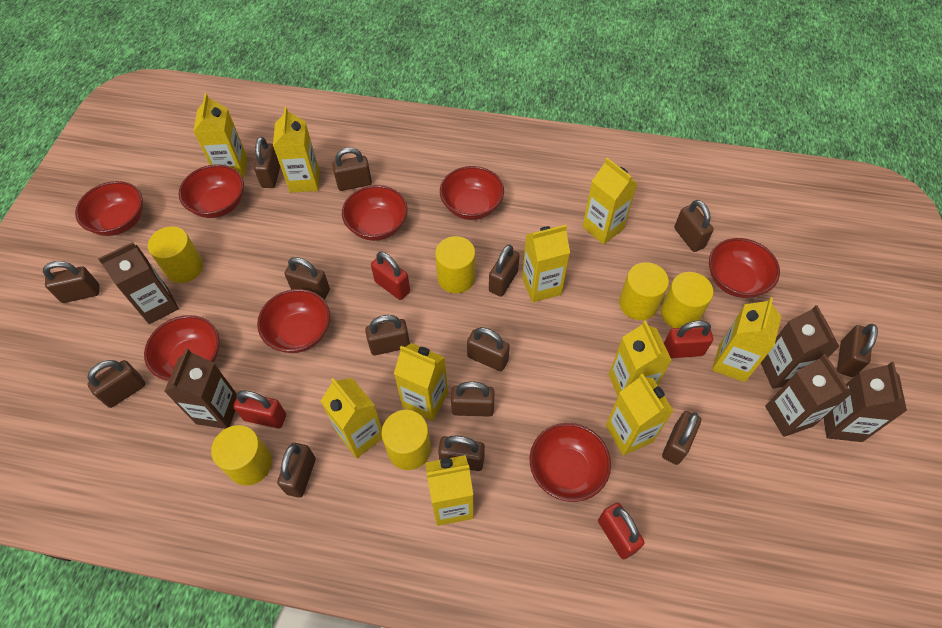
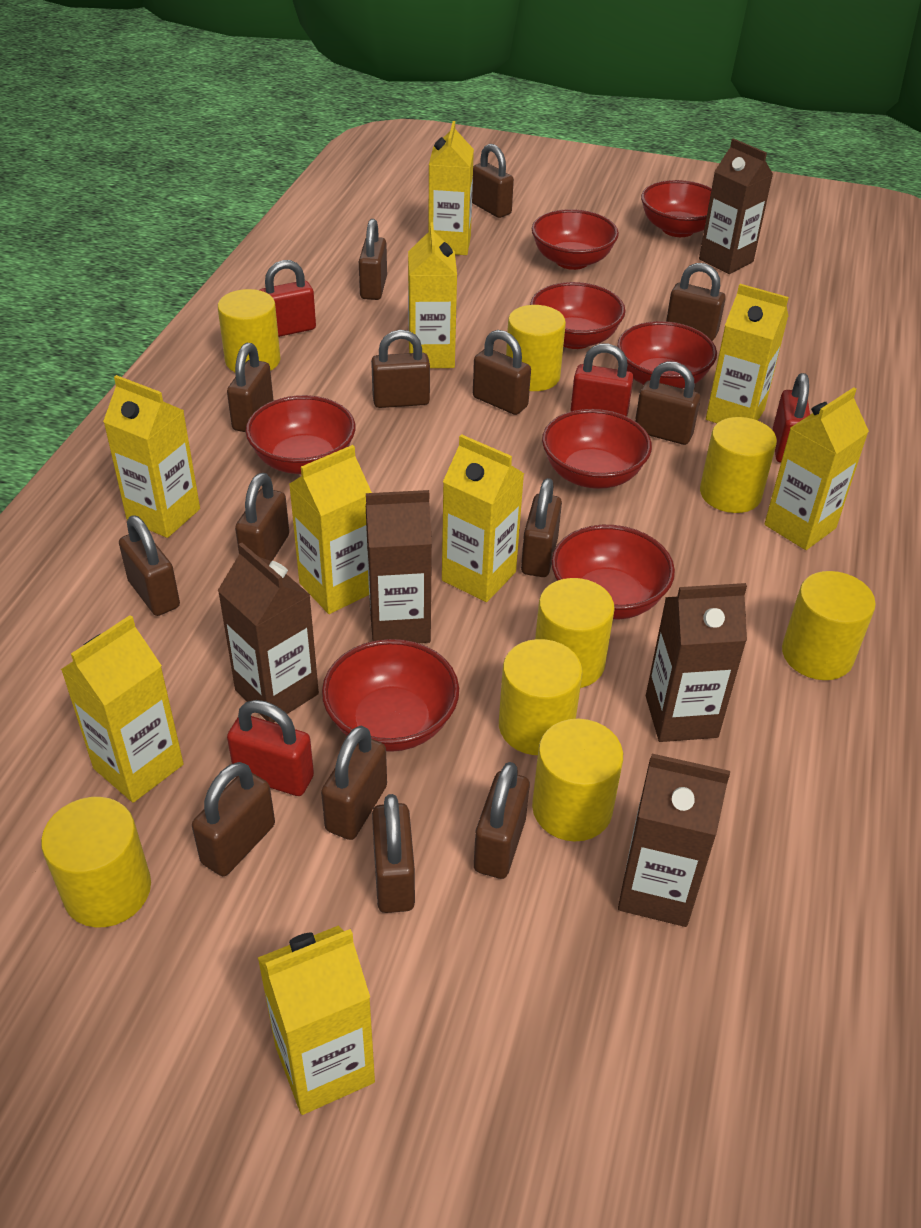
yellow carton: [193,93,247,178] [273,107,319,193] [321,378,382,458] [394,343,448,421] [425,455,474,526] [522,225,570,303] [582,158,638,245] [606,374,674,456] [609,320,672,396] [712,297,781,382] = 10 -> [61,615,184,803] [103,375,200,538] [258,926,375,1115] [289,445,372,614] [408,222,457,368] [428,121,474,255] [442,434,524,602] [706,284,789,423] [764,387,869,550] = 9
yellow cylinder: [148,226,203,283] [211,425,272,486] [382,410,431,470] [435,236,475,293] [619,262,669,320] [661,272,714,328] = 6 -> [41,797,151,928] [218,289,281,372] [499,639,583,755] [506,305,566,391] [532,719,623,841] [535,578,615,688] [700,417,777,513] [782,571,876,680] = 8

